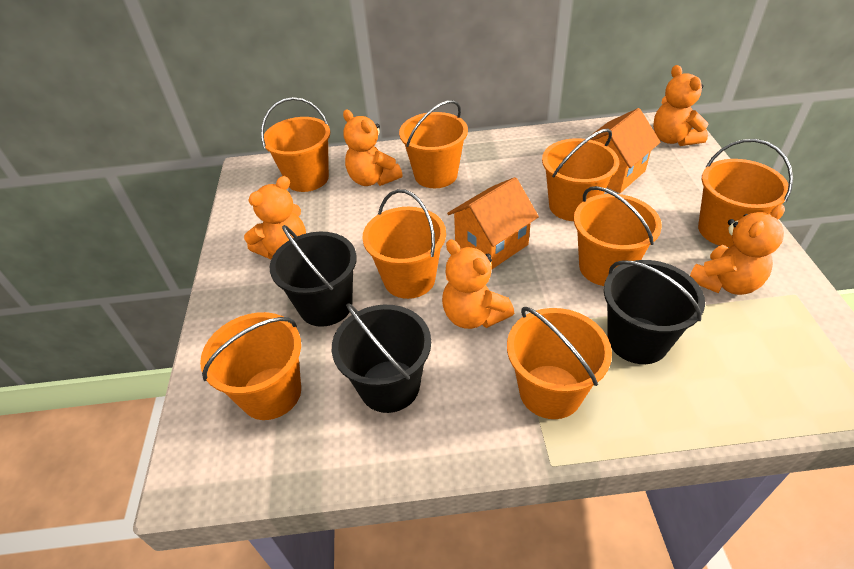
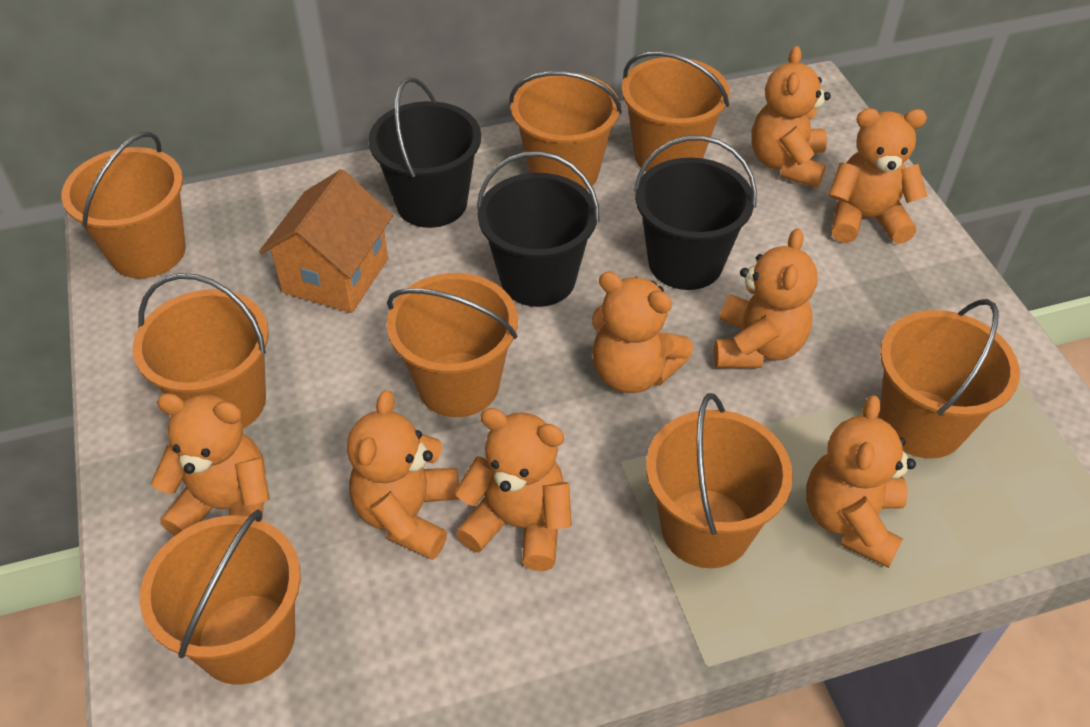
orange house: [447,177,539,270] [590,108,660,193] = 2 -> [259,169,393,313] = 1
orange teddy bear: [244,176,306,259] [343,110,403,186] [442,239,514,329] [653,65,708,146] [690,204,785,295] = 5 -> [151,393,270,536] [347,390,459,560] [455,408,572,571] [592,272,693,393] [714,228,818,368] [751,46,831,188] [806,395,916,568] [828,108,927,244] = 8

